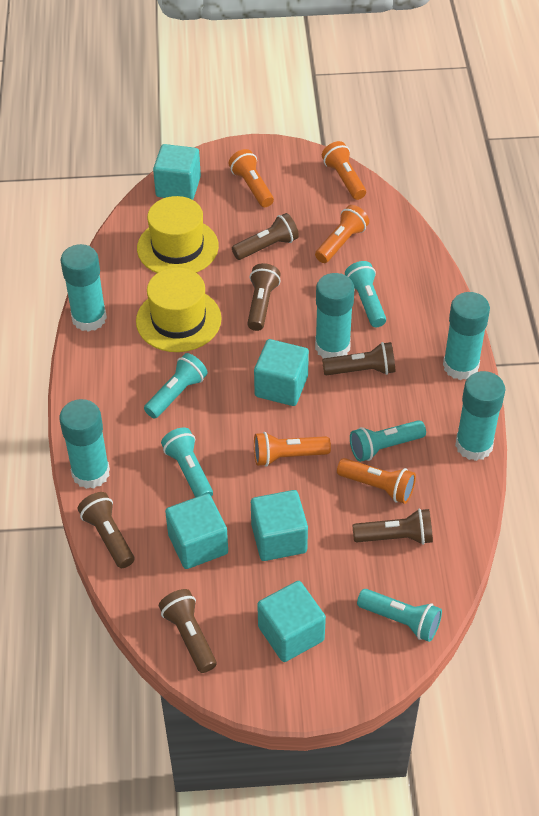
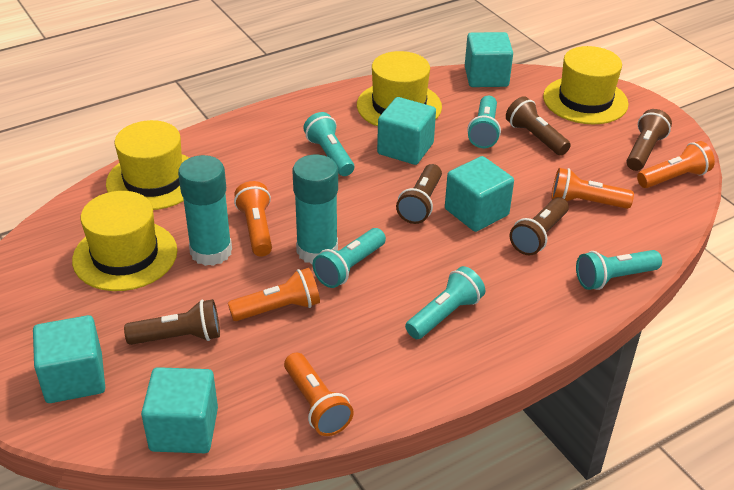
brown flashlight: [78,492,134,568] [159,589,216,673] [232,213,299,260] [247,263,281,331] [322,342,395,376] [352,509,433,545] = 6 -> [124,299,220,345] [396,164,442,224] [506,96,571,156] [510,197,569,256] [626,109,672,171] = 5
turquoise glue stick: [59,399,110,489] [61,244,107,332] [315,273,354,358] [443,292,490,380] [455,371,505,461] = 5 -> [178,155,232,266] [293,155,338,265] = 2
yellow hat: [136,267,222,352] [137,196,219,273] = 2 -> [72,191,177,291] [106,120,189,210] [357,51,442,127] [543,46,628,124] = 4

